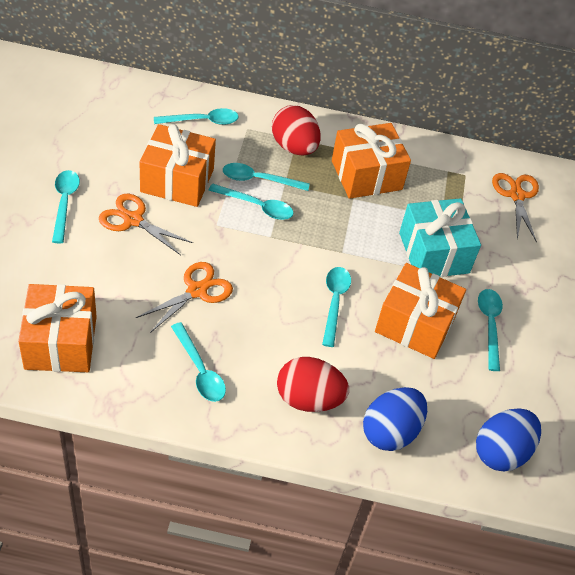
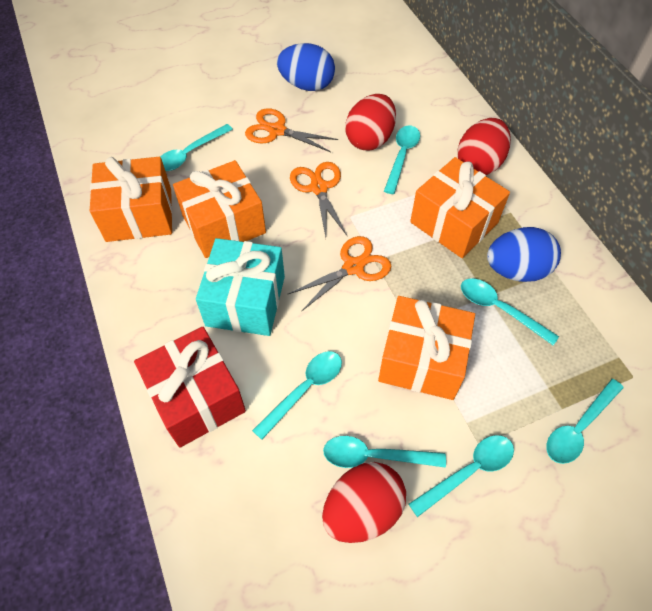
red egg: [272,105,321,156] [277,357,349,412] = 2 -> [322,462,406,543] [345,94,396,150] [457,118,511,175] = 3
red gift: none = 0 -> [134,327,246,448] = 1

